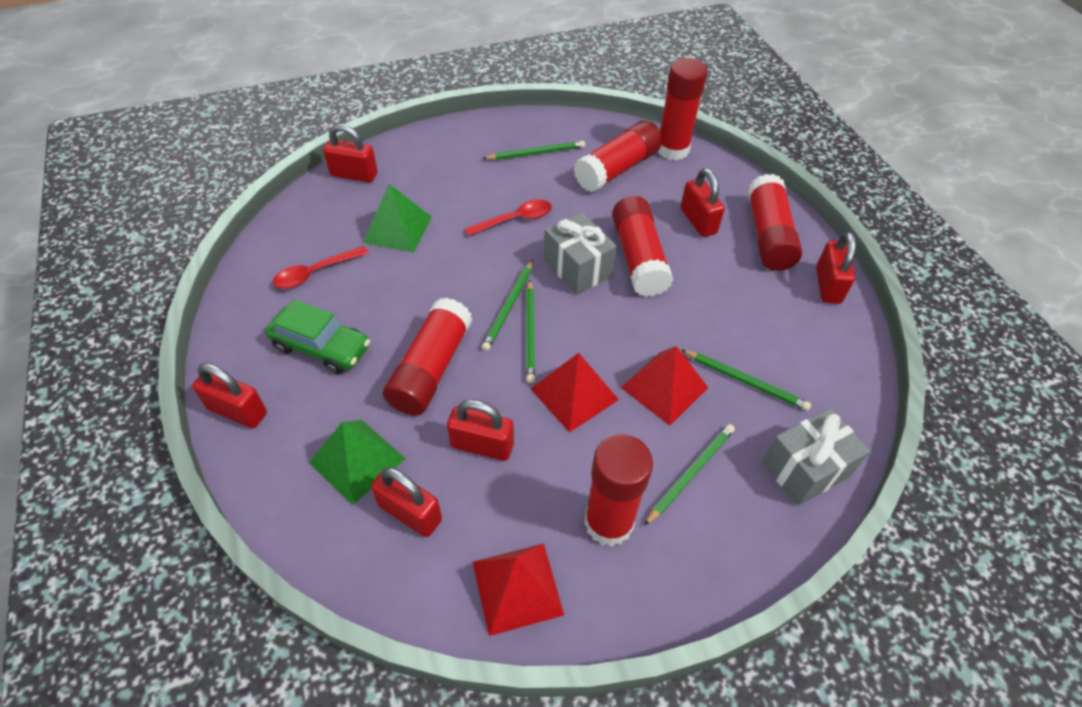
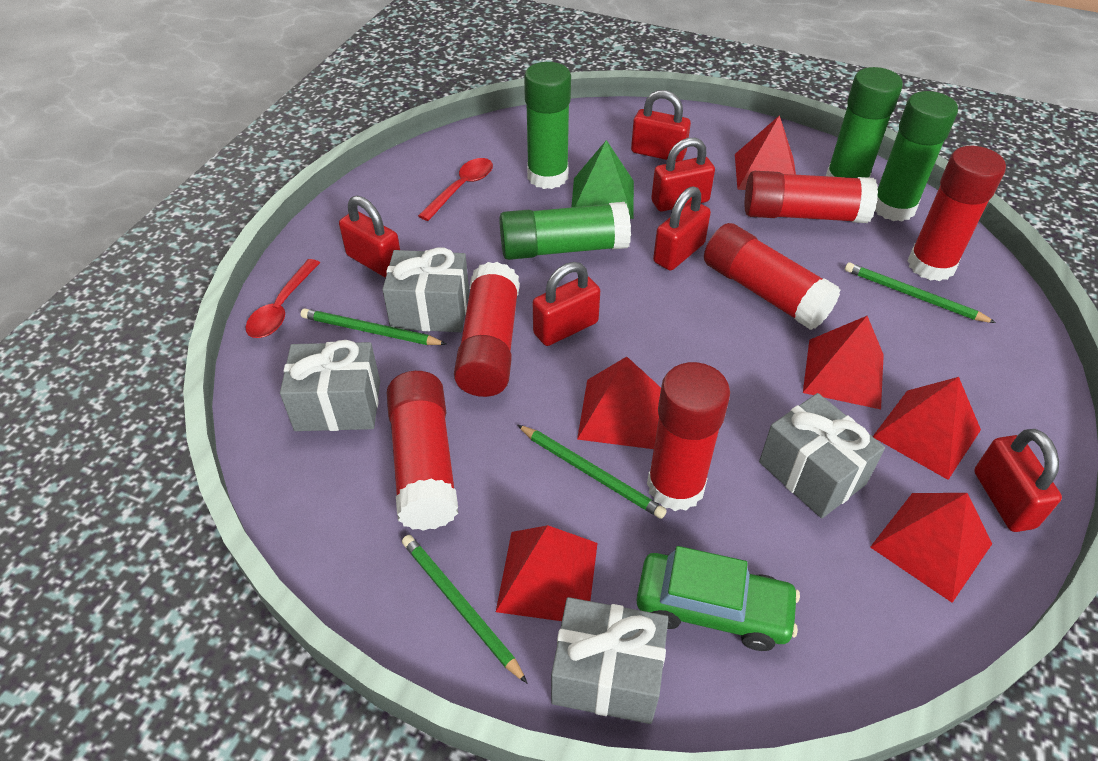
green glue stick: none = 0 -> [499,202,631,260] [524,62,571,189] [826,67,903,178] [875,91,958,221] = 4
green pencil: [482,141,585,160] [482,260,533,351] [526,280,535,383] [644,424,735,526] [682,350,811,411] = 5 -> [301,309,446,345] [402,535,527,683] [518,425,667,519] [845,262,996,323] = 4
green pyramid: [309,420,405,505] [363,184,432,253] = 2 -> [571,140,634,219] = 1
grey gift: [544,213,617,294] [762,408,870,506] = 2 -> [280,340,380,431] [382,247,469,332] [551,597,668,724] [759,393,885,518] = 4
red pyramid: [473,543,564,636] [530,353,619,433] [620,346,708,426] = 3 -> [496,525,597,621] [577,357,661,449] [735,115,796,190] [803,316,884,409] [870,493,992,603] [873,377,981,480] = 6

